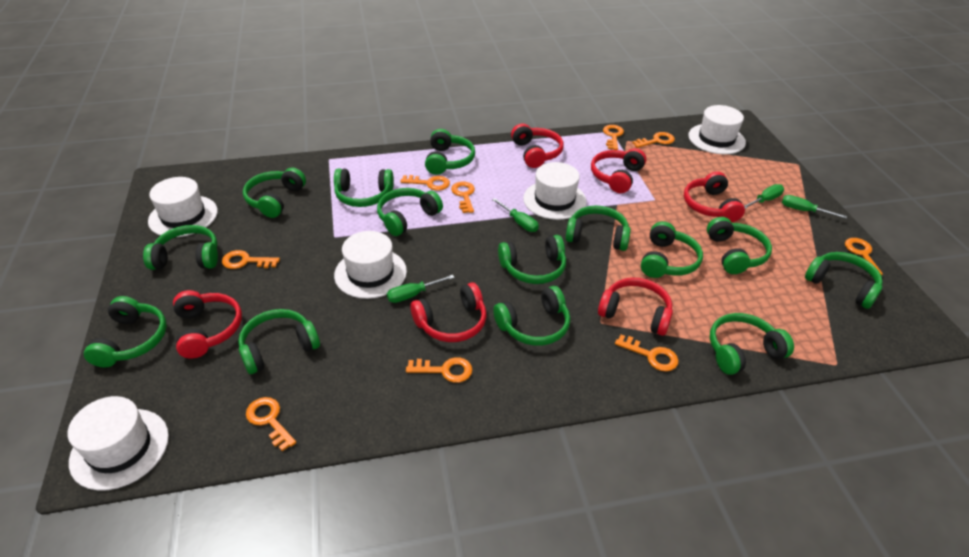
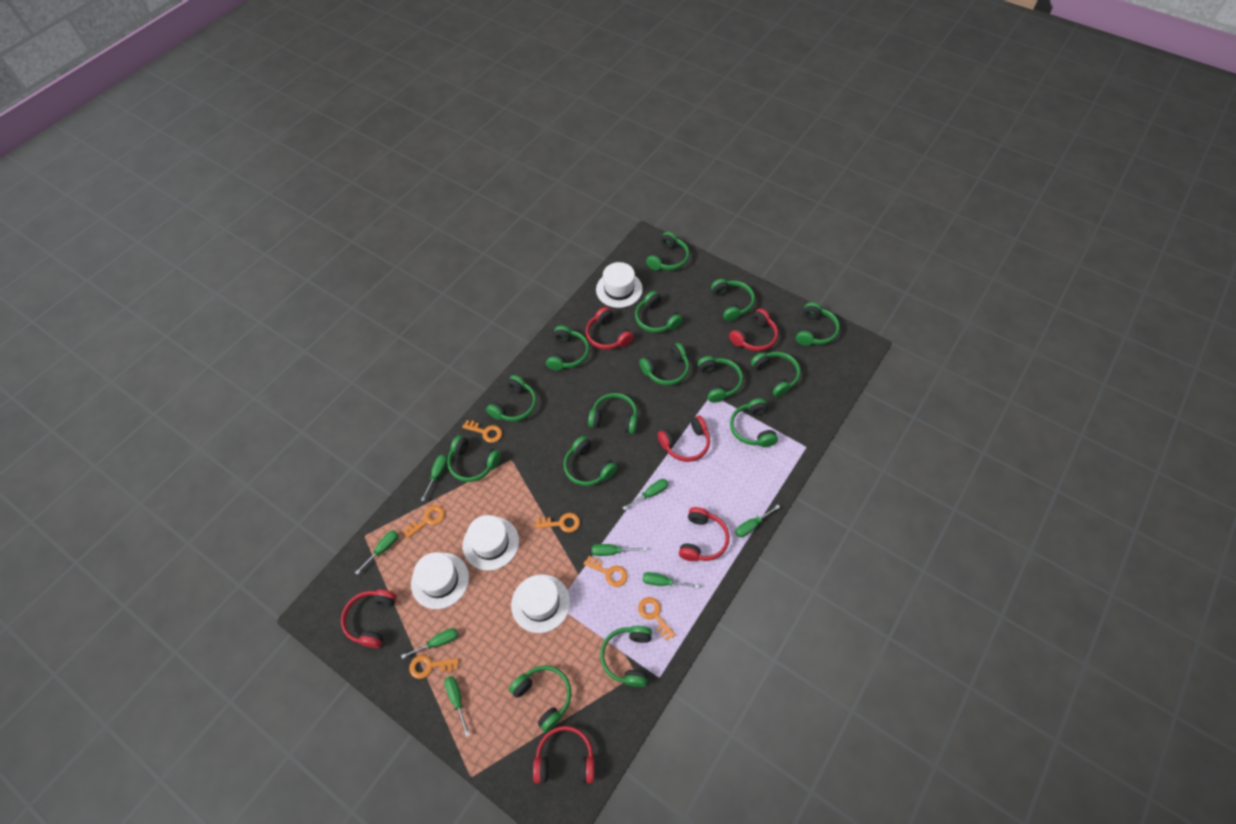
green headphones: [84,296,167,368] [143,225,218,270] [238,309,320,374] [243,168,306,218] [334,168,394,207] [377,188,443,236] [425,129,475,175] [493,286,570,346] [498,235,566,284] [566,205,631,251] [641,221,703,278] [707,217,772,274] [710,313,794,375] [805,252,883,309] = 14 -> [447,435,501,482] [486,375,536,422] [509,665,572,732] [546,326,589,371] [563,436,617,486] [588,393,637,434] [600,626,652,687] [635,291,682,333] [639,343,689,385] [646,232,689,270] [698,356,743,403] [711,279,755,321] [730,398,778,447] [751,352,800,397] [796,302,840,346] = 15
green screwdriver: [387,275,455,303] [492,198,539,232] [744,184,784,209] [782,195,847,219] = 4 -> [355,530,399,575] [401,628,458,659] [421,455,447,501] [444,676,470,737] [592,544,647,556] [622,479,668,510] [643,572,699,588] [735,505,780,537] = 8
orange key: [222,250,280,269] [246,397,296,451] [400,175,450,191] [406,357,472,383] [451,181,475,213] [603,125,624,150] [615,334,679,372] [632,132,675,148] [845,238,883,275] = 9 -> [403,505,445,539] [409,655,459,679] [462,420,502,443] [535,513,580,533] [584,556,628,587] [638,597,676,641] = 6
white hat: [68,396,169,491] [148,177,218,237] [334,231,407,299] [523,162,587,220] [688,105,746,155] = 5 -> [411,552,469,609] [463,515,519,571] [511,574,570,633] [596,262,643,308] = 4

